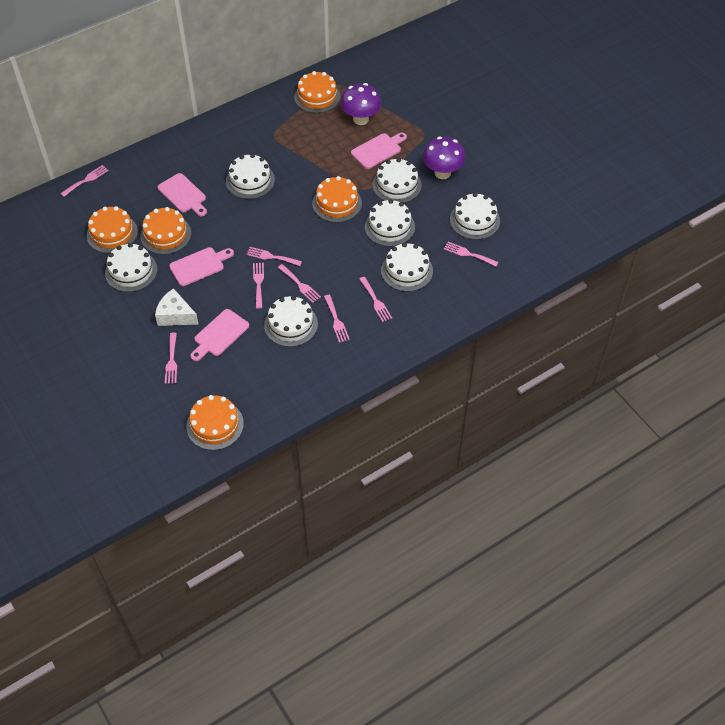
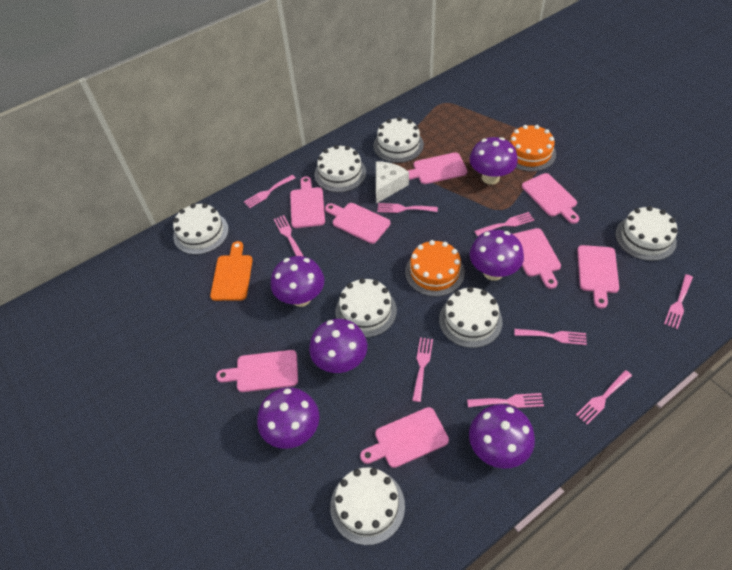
orange cake: [87,206,138,253] [140,207,191,255] [186,395,244,450] [294,71,340,113] [312,176,362,223] = 5 -> [405,240,465,297] [509,125,556,172] = 2
orange cutting board: none = 0 -> [210,241,253,301] = 1
pink cutting board: [157,173,207,216] [169,247,234,286] [190,309,249,361] [351,133,407,169] = 4 -> [216,350,298,392] [290,176,325,228] [325,203,390,244] [360,407,449,468] [408,152,468,184] [513,228,561,289] [522,173,579,224] [577,245,619,308] = 8
pink fork: [60,165,109,197] [165,333,177,384] [246,247,302,266] [253,263,264,309] [278,264,321,303] [324,295,350,343] [359,277,392,322] [444,242,499,266] = 8 -> [244,175,295,208] [274,215,304,257] [377,203,438,213] [412,337,433,402] [467,393,544,408] [474,212,534,236] [514,329,587,345] [576,370,632,425] [664,274,693,329] = 9
purple mushroom: [340,83,382,125] [423,136,466,179] = 2 -> [257,387,320,449] [271,256,324,307] [309,319,367,373] [469,137,518,185] [469,404,535,469] [470,230,524,281] = 6

